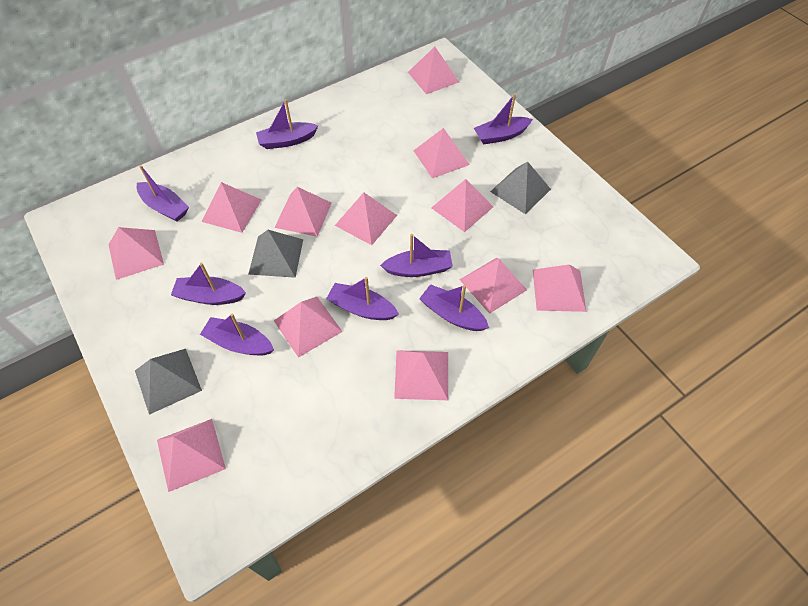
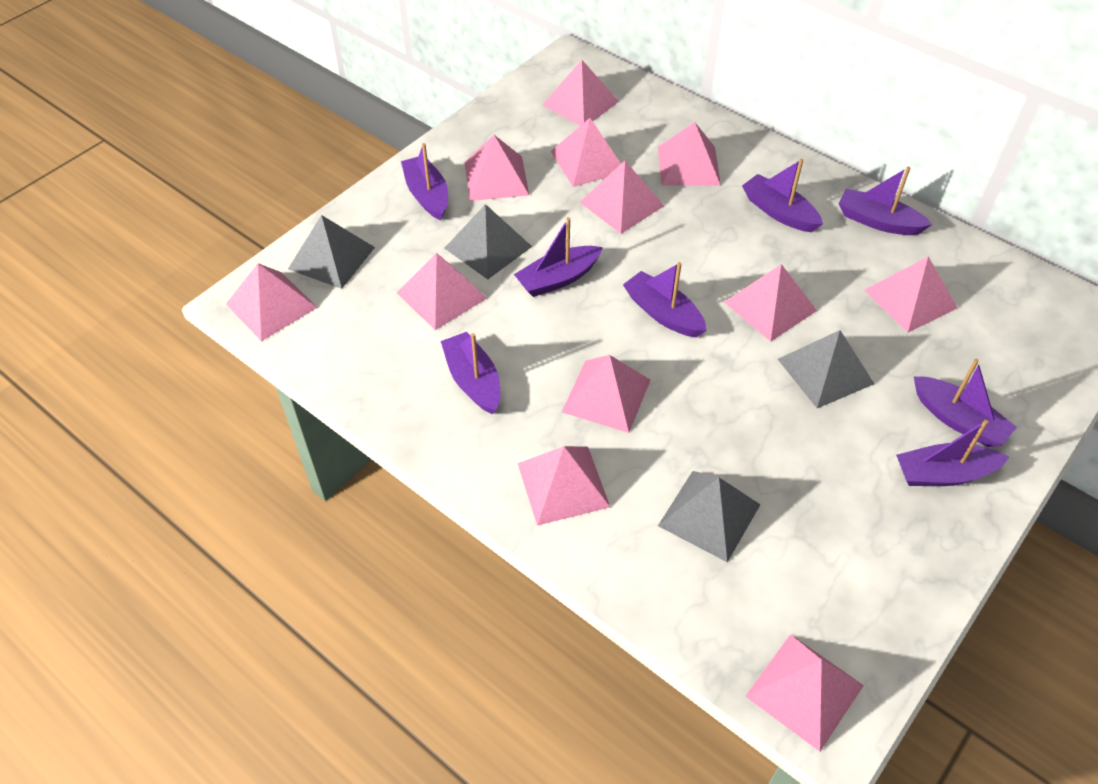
grey pyramid: [135,349,202,415] [248,230,303,278] [490,162,551,214] = 3 -> [288,215,375,289] [444,204,532,279] [658,471,761,562] [778,330,874,408] = 4

